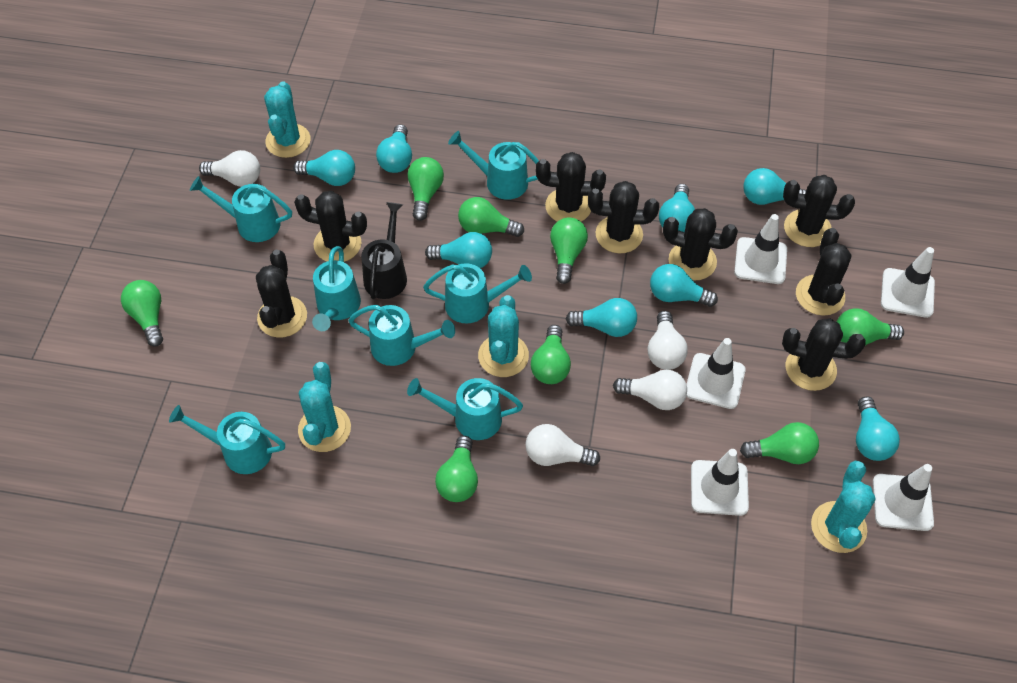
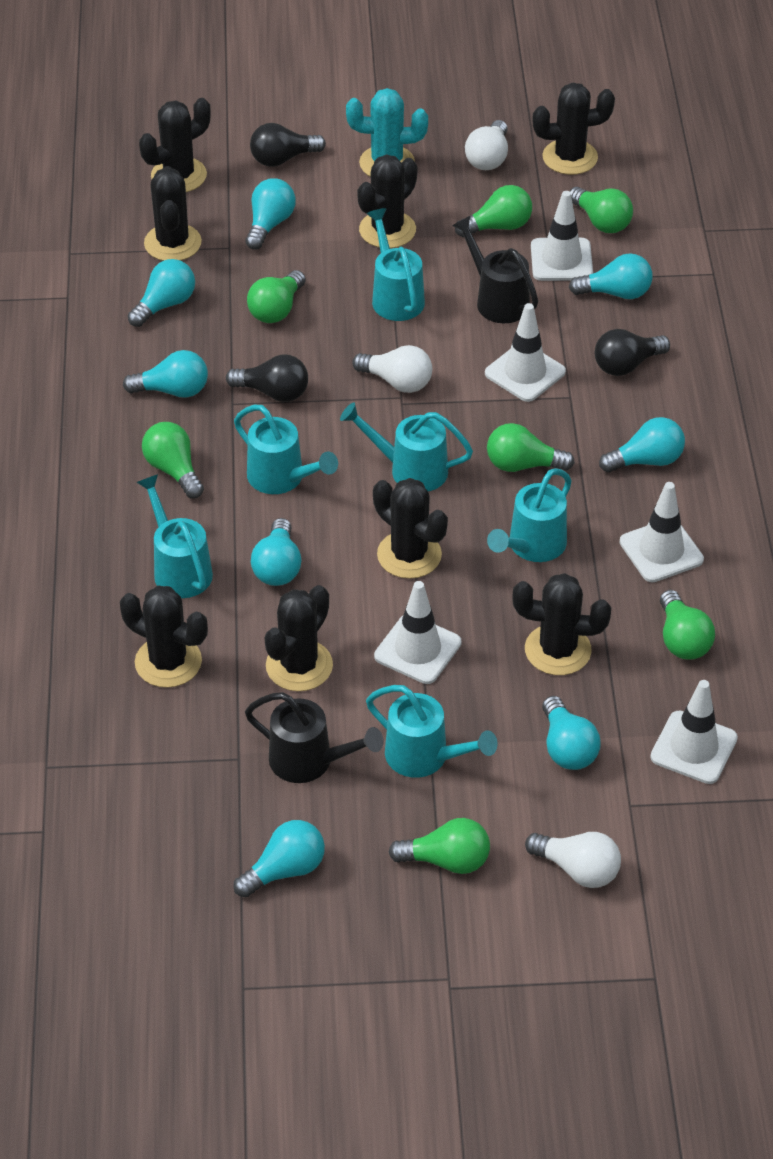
black light bulb: none = 0 -> [226,354,308,402] [250,123,326,167] [595,329,670,376] = 3
black watering can: [361,202,407,299] = 1 -> [245,692,384,783] [452,216,538,323] = 2
green light bulb: [121,280,163,347] [408,157,444,221] [435,436,478,502] [458,197,524,237] [531,325,571,384] [550,218,588,284] [740,422,819,464] [837,308,904,345] = 8 -> [142,422,204,498] [247,270,306,323] [389,818,490,874] [455,185,532,237] [487,423,575,472] [569,187,633,233] [660,590,715,660] = 7
turquoise cactus: [264,81,311,158] [298,362,351,452] [478,295,529,377] [811,461,876,553] = 4 -> [346,88,428,177] = 1
turquoise watering can: [169,405,285,474] [190,176,292,242] [312,246,361,331] [348,305,455,366] [407,378,523,440] [423,263,532,323] [448,131,539,200] = 7 -> [136,474,213,598] [234,405,338,494] [340,402,473,491] [366,208,425,321] [366,685,498,778] [487,468,572,562] = 6
white light bulb: [199,150,260,187] [525,424,600,466] [613,370,687,410] [647,311,688,370] = 4 -> [352,345,432,393] [465,120,508,170] [525,832,621,888] = 3

